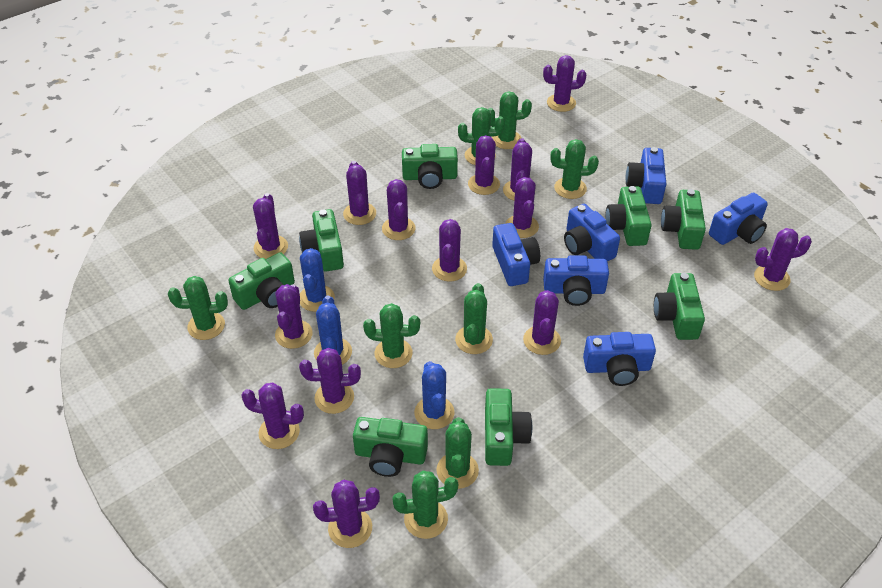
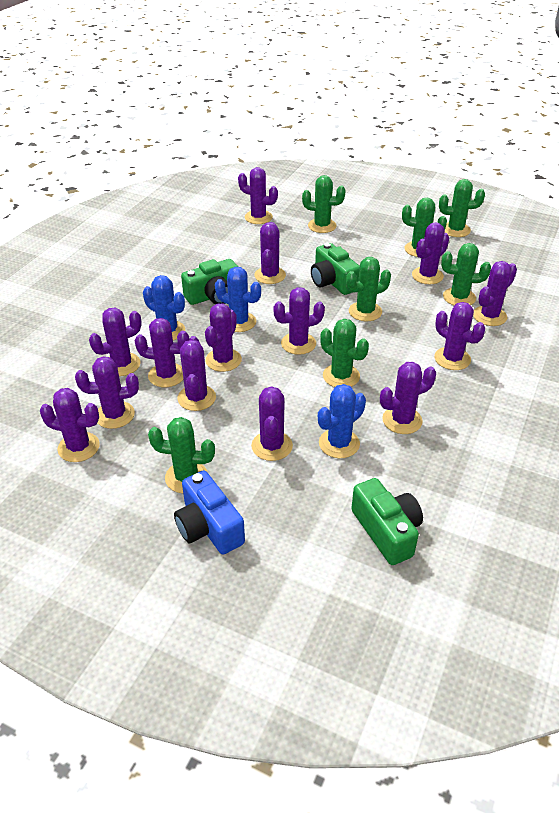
blue camera: [492,223,540,286] [543,255,609,306] [564,204,620,261] [583,332,656,386] [626,147,666,204] [709,193,768,245] = 6 -> [174,470,245,554] = 1
green cactus: [168,276,228,340] [363,303,420,368] [392,471,458,539] [436,417,479,489] [455,283,493,354] [458,107,505,165] [488,91,532,149] [551,139,599,199] = 8 -> [148,417,215,493] [302,175,346,233] [320,319,369,387] [346,257,391,321] [402,197,447,257] [439,179,485,237] [441,243,491,305] = 7
green camera: [228,252,295,310] [299,209,344,271] [353,417,428,477] [402,144,458,189] [485,388,532,466] [605,186,652,246] [654,273,705,340] [661,189,706,250] = 8 -> [181,259,238,305] [311,243,360,295] [351,478,423,565] = 3

